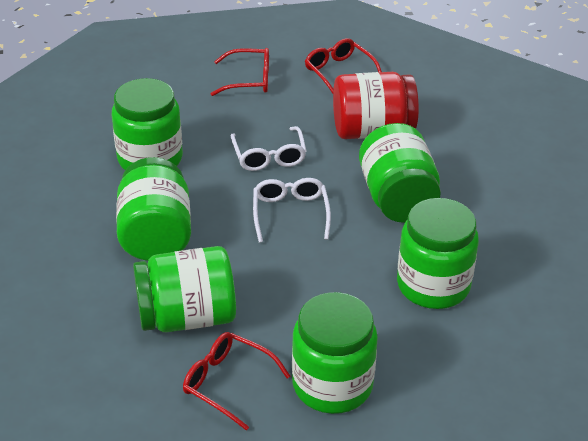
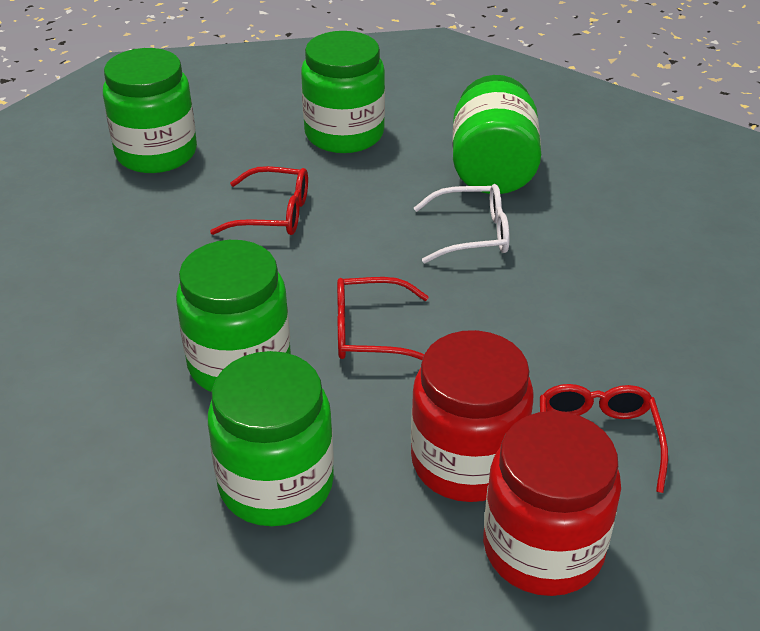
green jar: [112,78,183,170] [116,157,191,261] [133,246,236,332] [292,292,378,414] [359,123,441,223] [397,198,479,309] = 6 -> [103,48,197,173] [176,240,291,392] [208,351,334,526] [301,31,385,153] [452,75,541,194] = 5
red jar: [333,72,419,139] = 1 -> [411,330,534,502] [483,411,621,596] = 2
white glasses: [231,126,306,171] [253,178,331,243] = 2 -> [414,184,510,263] = 1

